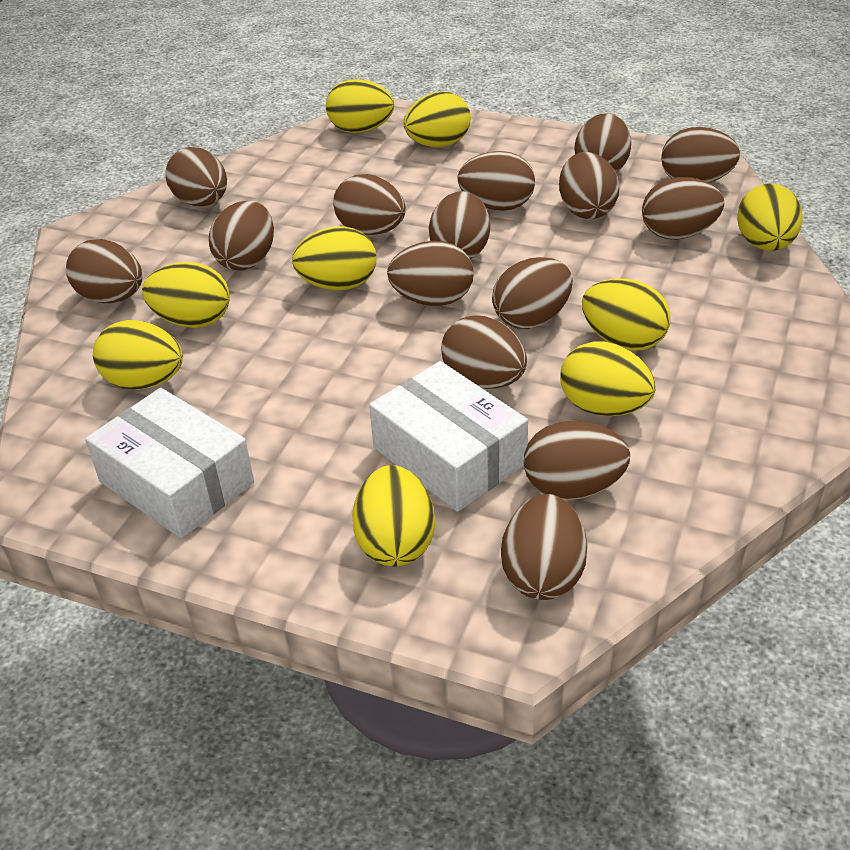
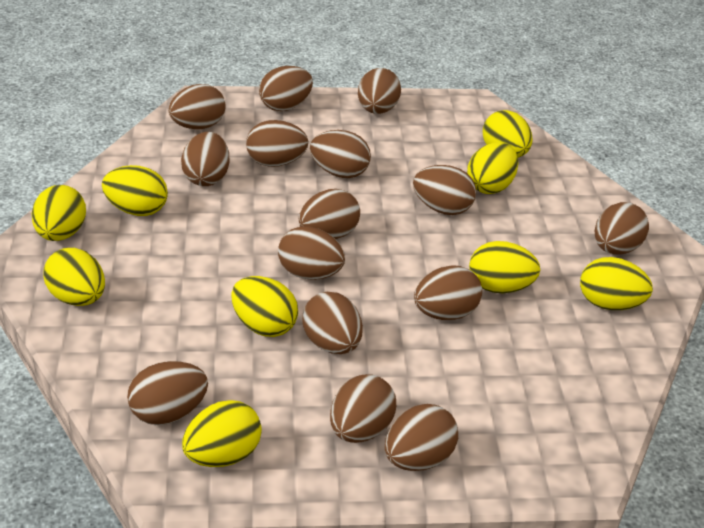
white box: [85,388,254,539] [369,361,528,512] = 2 -> none = 0

